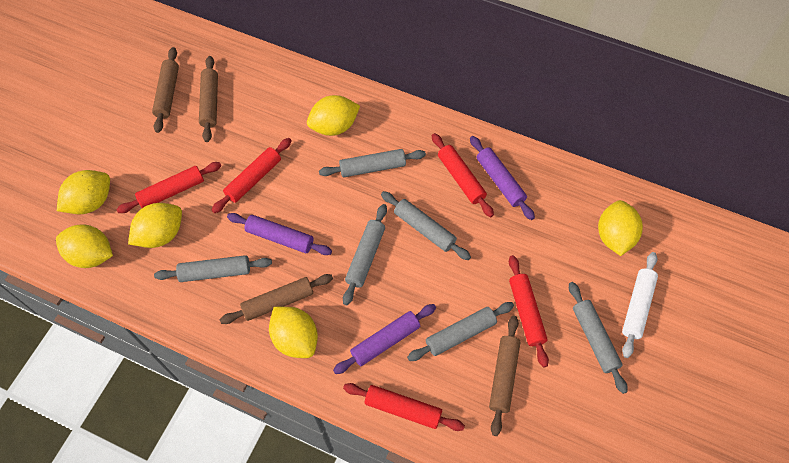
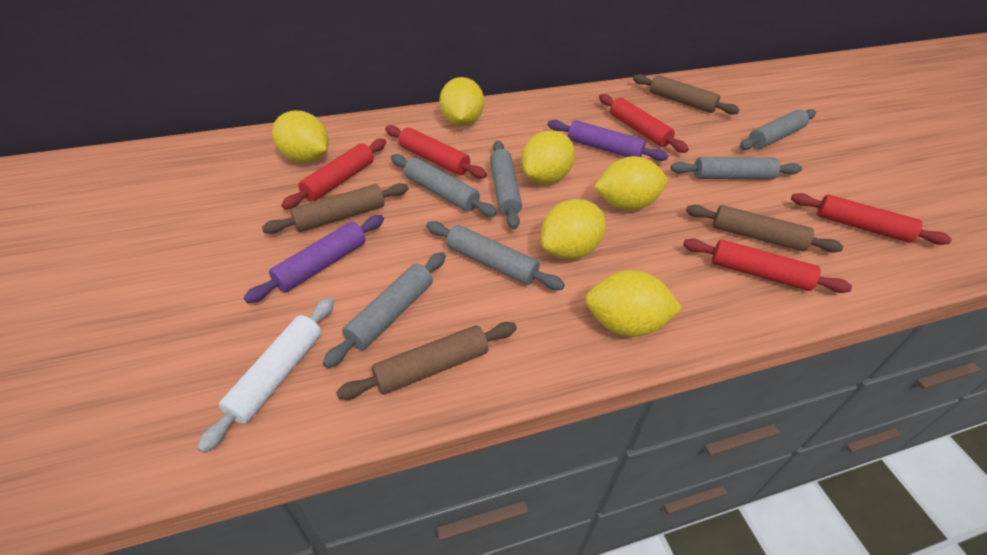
purple rolling pin: [227,213,332,255] [333,304,436,374] [470,136,535,220] = 3 -> [244,215,384,303] [548,120,668,161] = 2

